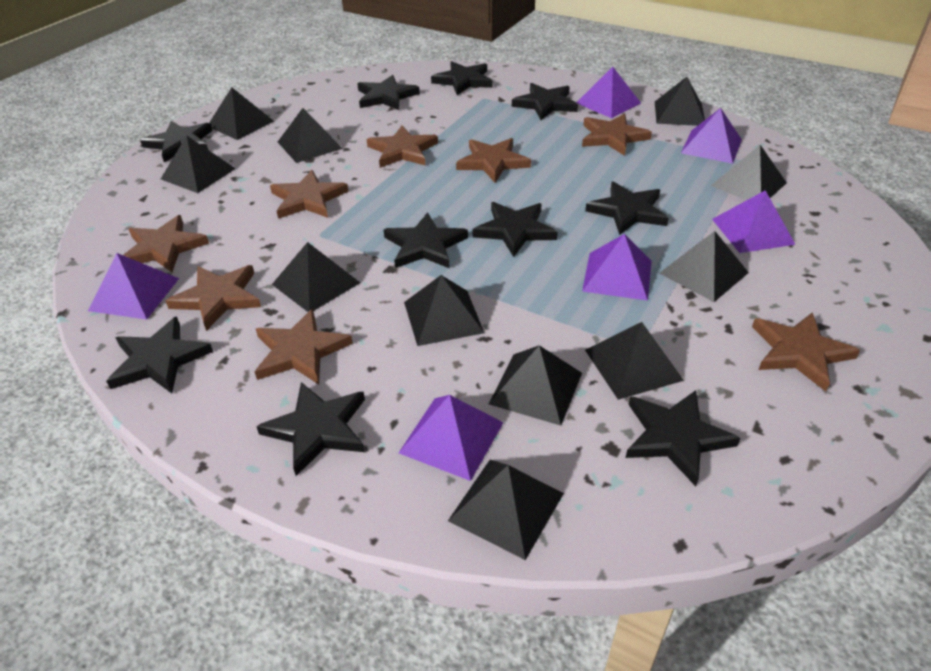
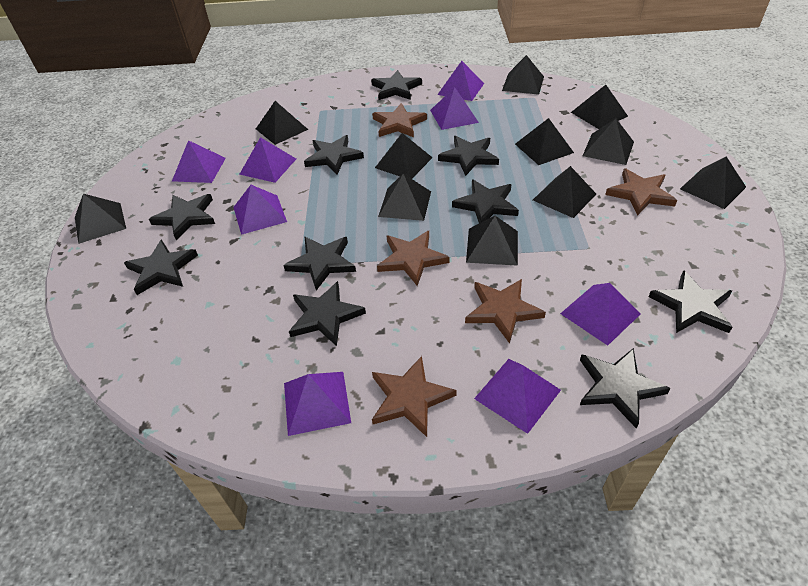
brown star: [123,215,209,272] [166,265,261,331] [255,309,353,384] [270,170,349,219] [367,125,438,168] [456,138,531,183] [582,113,652,156] [752,312,860,391] = 8 -> [372,103,427,137] [372,356,457,437] [377,231,450,286] [465,279,546,344] [605,168,677,215] = 5
purple pyramid: [88,253,179,320] [399,395,504,481] [576,67,641,118] [582,234,652,301] [681,108,742,164] [712,190,796,253] = 6 -> [172,140,226,183] [233,185,287,235] [239,137,296,183] [284,372,351,436] [430,87,479,130] [437,61,484,101] [474,359,561,434] [560,283,640,346] = 8

